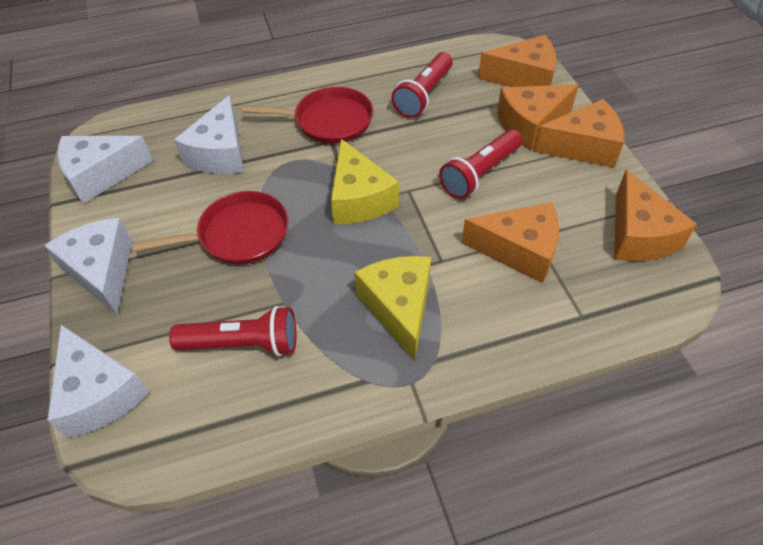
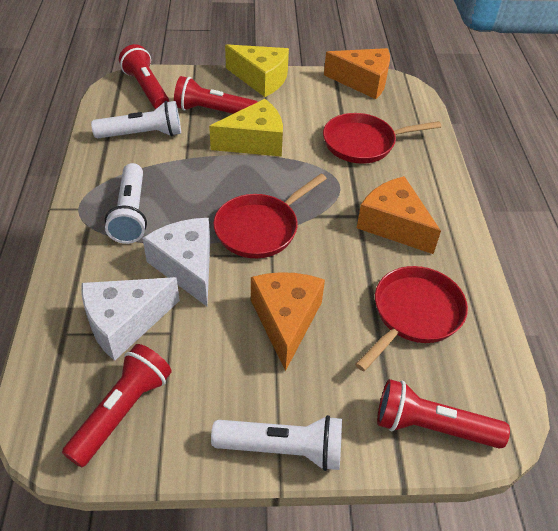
orange cheese: [462,202,559,283] [478,35,556,87] [497,84,579,150] [534,99,624,168] [614,170,697,261] = 5 -> [251,272,325,371] [324,48,390,99] [357,176,441,254] = 3
red flashlight: [169,306,296,357] [391,52,452,118] [439,129,522,199] = 3 -> [62,344,172,467] [119,44,169,109] [174,76,258,114] [377,379,510,449] = 4
red pan: [133,191,288,264] [242,87,374,144] = 2 -> [213,174,327,258] [323,113,441,164] [355,266,468,372] = 3
white cheese: [44,218,132,315] [47,325,149,438] [57,136,153,204] [174,95,244,174] = 4 -> [82,277,180,361] [142,218,210,306] = 2
white flashlight: none = 0 -> [91,101,181,138] [105,163,147,244] [211,415,342,471] = 3

